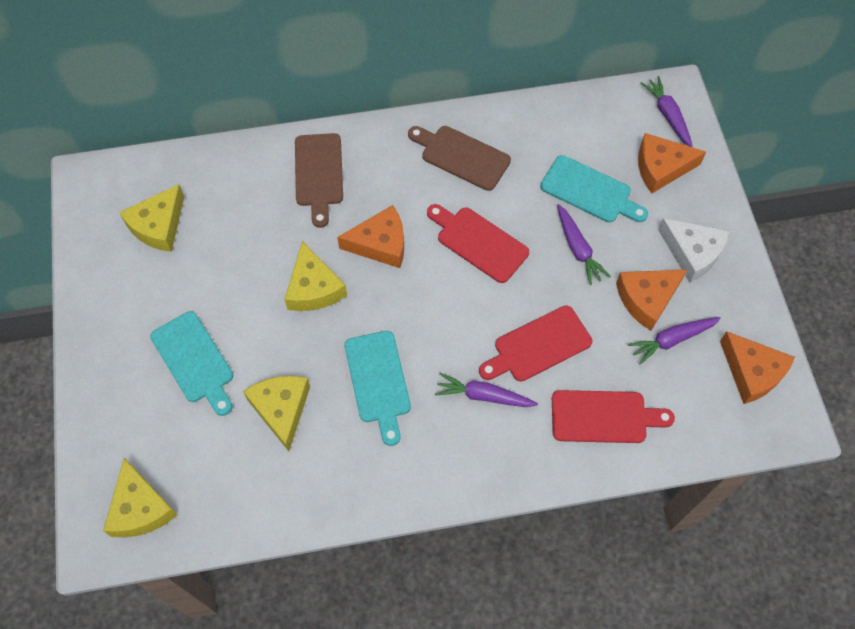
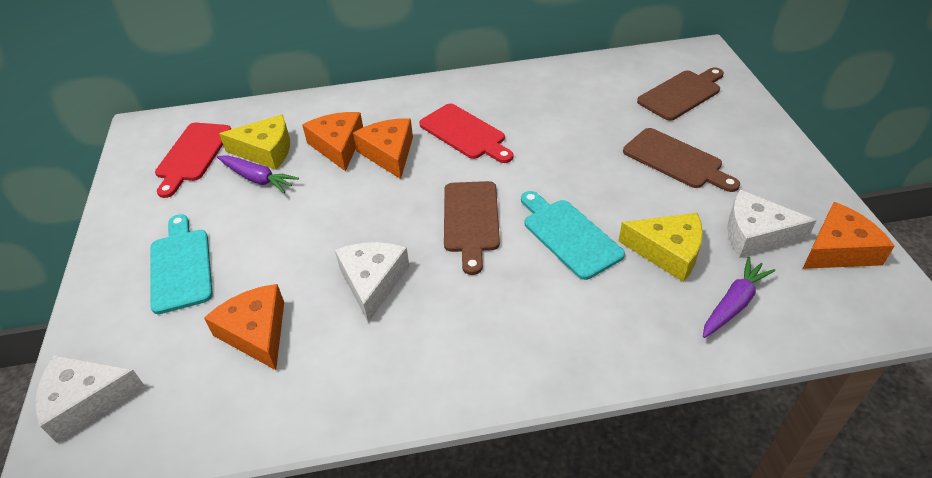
brown cutting board: [295,133,343,228] [408,126,511,191] = 2 -> [444,181,500,275] [623,128,740,192] [637,67,724,121] = 3
purple carrot: [435,373,538,407] [557,204,611,285] [628,317,721,365] [640,76,693,147] = 4 -> [217,155,299,193] [703,257,775,338] = 2
red cutting board: [427,204,529,283] [479,305,593,382] [552,390,675,443] = 3 -> [155,123,231,198] [419,104,513,163] = 2
turquoise cutting board: [150,311,233,416] [345,331,411,446] [540,155,648,222] = 3 -> [150,214,213,314] [521,191,625,280] = 2
white cheese: [658,218,729,283] = 1 -> [35,355,145,443] [335,242,409,322] [727,190,817,258] = 3
yellow cheese: [103,458,178,538] [119,184,185,252] [243,376,310,451] [284,241,347,311] = 4 -> [219,114,290,170] [618,213,703,282] = 2

